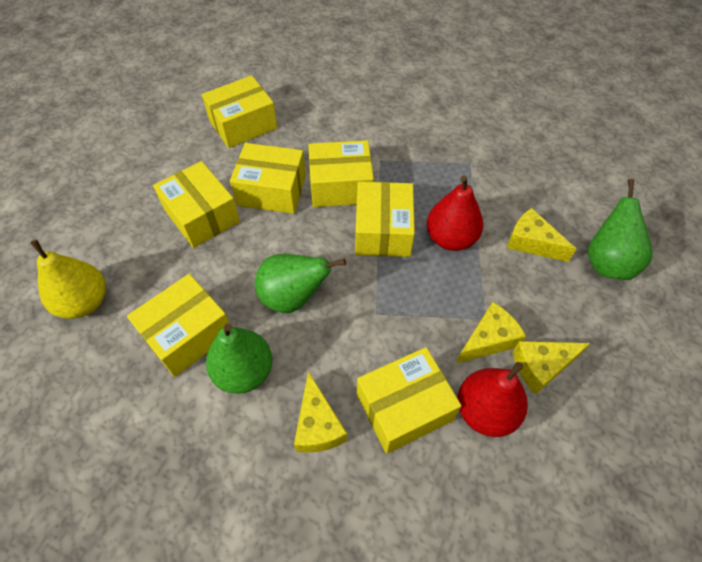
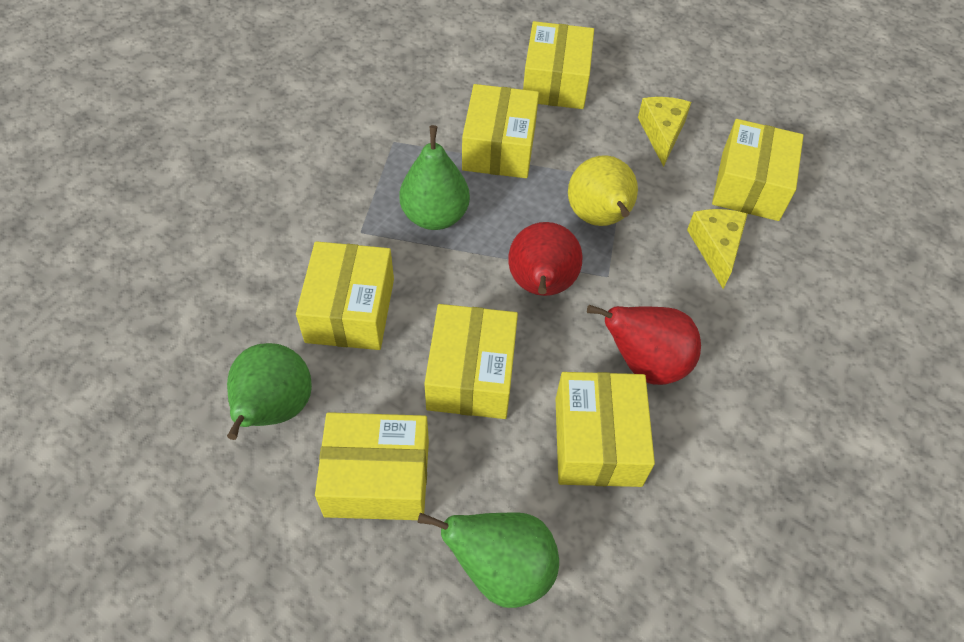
yellow cheese: [294,371,347,453] [456,302,526,363] [507,208,576,262] [513,341,591,395] = 4 -> [638,97,691,167] [687,209,747,289] = 2

